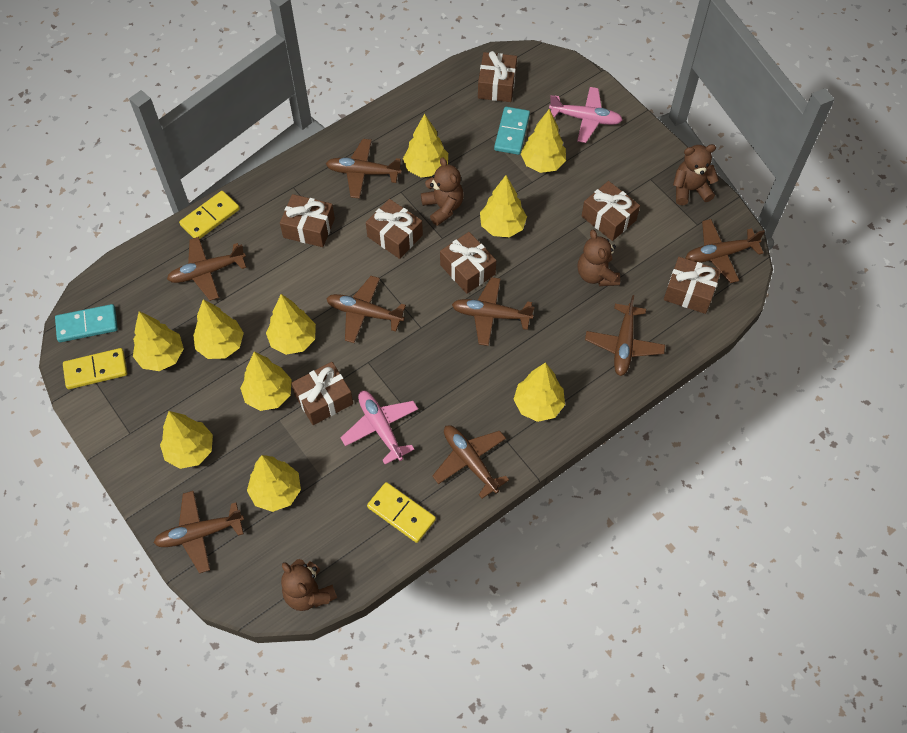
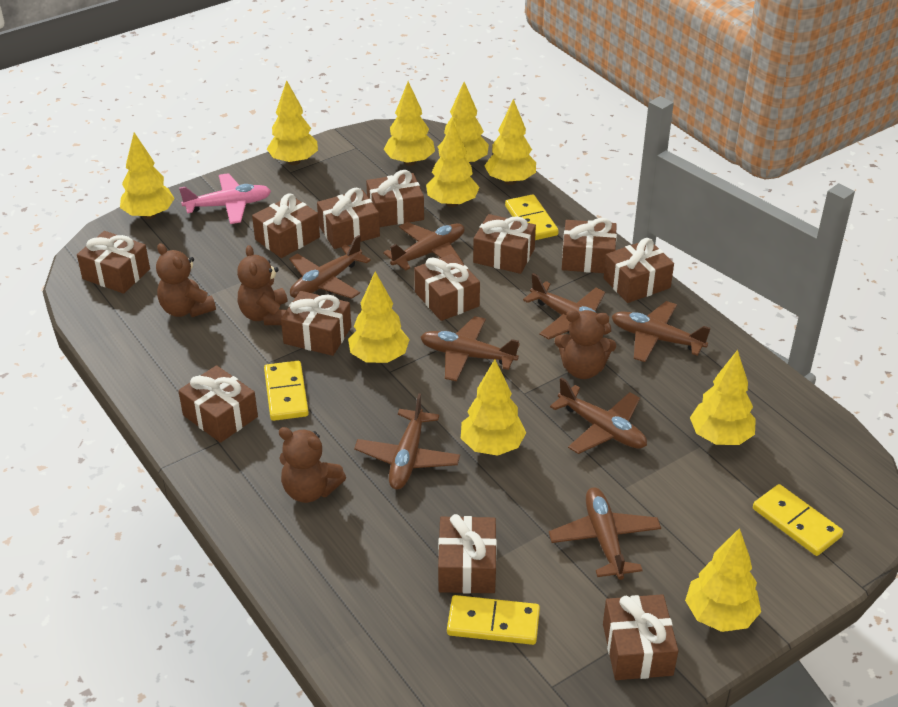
brown gift: [280,194,335,247] [291,362,353,425] [366,199,423,259] [440,232,496,294] [478,51,517,102] [582,181,640,241] [664,257,721,314] = 7 -> [77,231,150,293] [178,365,258,443] [252,193,320,258] [281,291,351,356] [317,188,380,249] [366,170,424,227] [414,254,480,321] [438,514,497,594] [473,214,536,274] [562,218,617,273] [603,594,678,680] [604,238,674,303] = 12
pink plane: [340,391,418,465] [549,87,623,143] = 2 -> [179,173,271,224] = 1
turquoise domino: [55,304,118,342] [494,107,530,155] = 2 -> none = 0
yellow domino: [63,348,127,389] [179,191,240,239] [367,482,436,543] = 3 -> [264,361,309,421] [447,595,540,645] [505,194,559,240] [753,484,843,556] = 4

